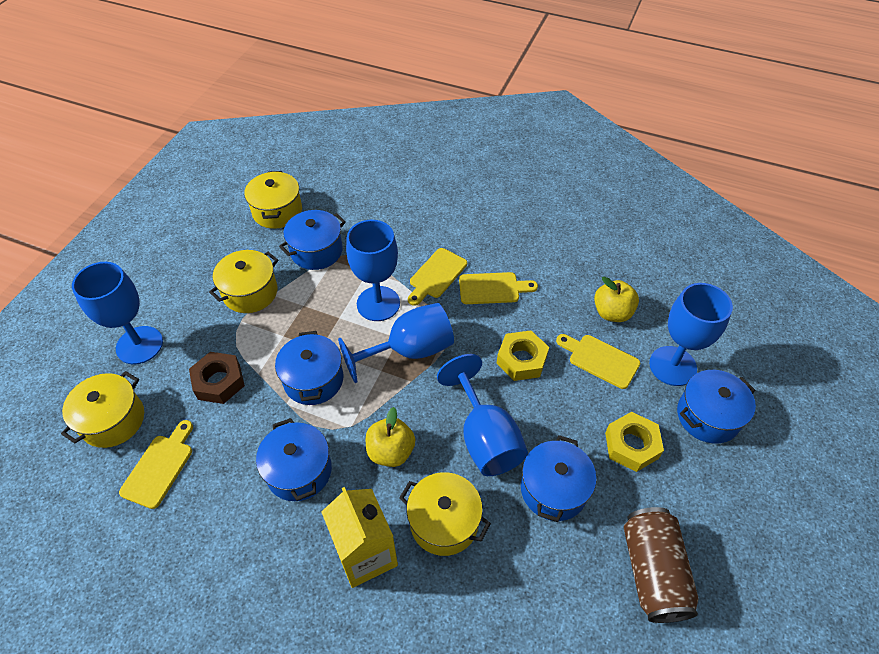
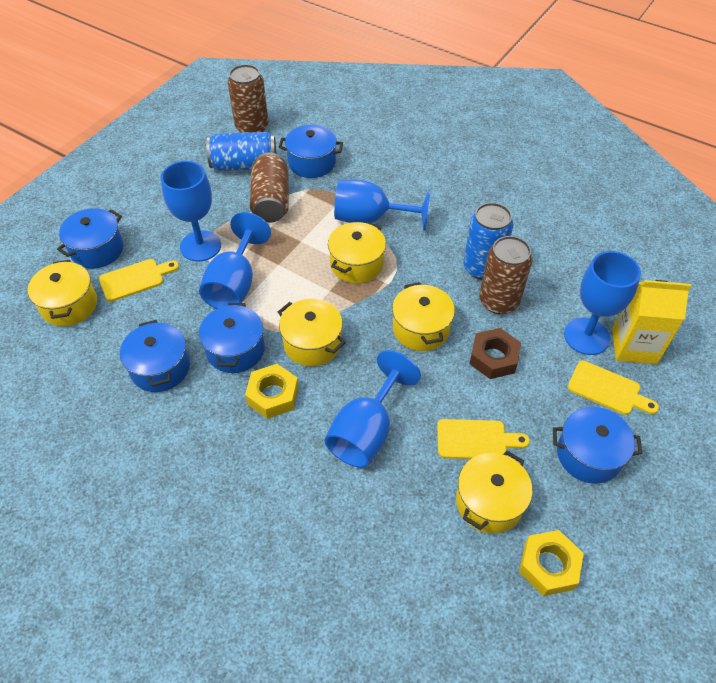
blue can: none = 0 -> [207,132,276,171] [463,202,513,280] = 2
brown can: [624,507,699,623] = 1 -> [228,64,269,133] [250,152,289,223] [479,236,532,314] = 3
yellow apple: [366,407,415,467] [594,276,639,322] = 2 -> none = 0
yellow cutting board: [119,420,193,509] [408,248,467,306] [459,272,538,304] [556,334,640,389] = 4 -> [99,259,179,302] [437,419,530,459] [568,361,659,415] = 3
yellow pot: [61,371,144,448] [209,250,278,313] [244,171,302,229] [399,472,491,556] = 4 -> [28,260,97,326] [278,299,346,366] [328,222,386,283] [392,282,455,351] [456,451,533,534] = 5

